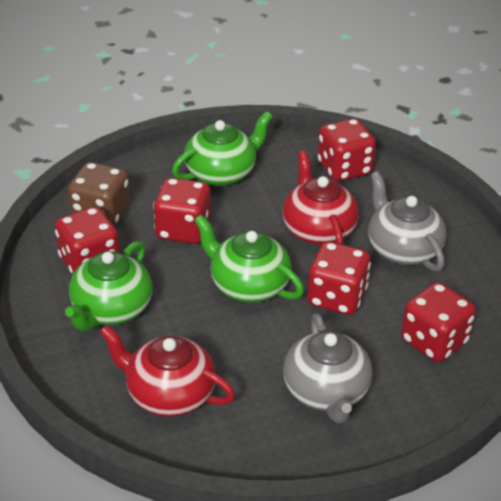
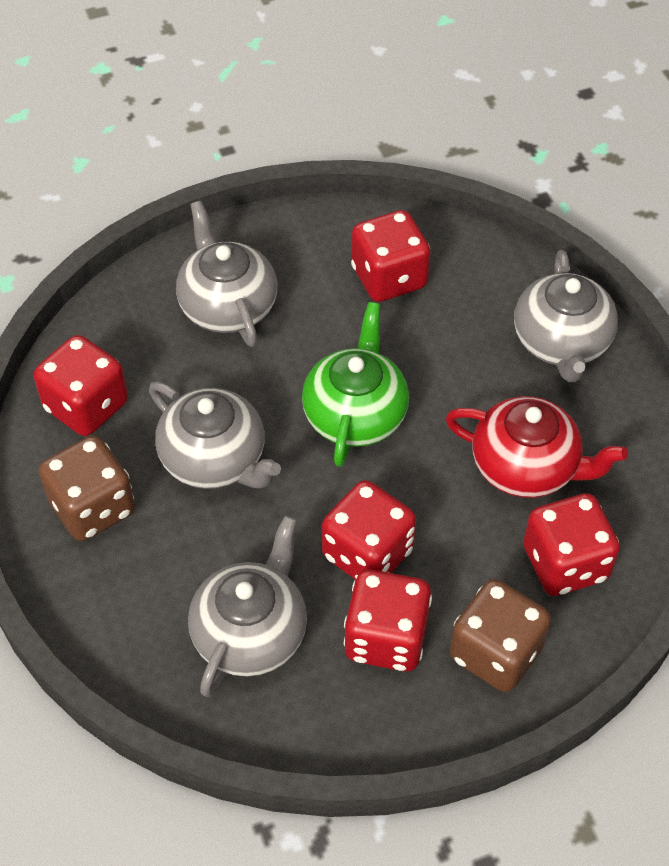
brown dice: [68,162,130,226] = 1 -> [39,436,135,541] [450,579,551,692] = 2
green teapot: [65,241,152,331] [172,111,273,186] [194,215,304,303] = 3 -> [302,302,409,467] = 1
grey teapot: [283,313,373,424] [368,171,446,271] = 2 -> [149,382,281,489] [176,201,277,347] [188,516,307,697] [514,250,618,382] = 4
red teapot: [99,325,235,417] [282,151,359,245] = 2 -> [445,396,628,498] = 1

